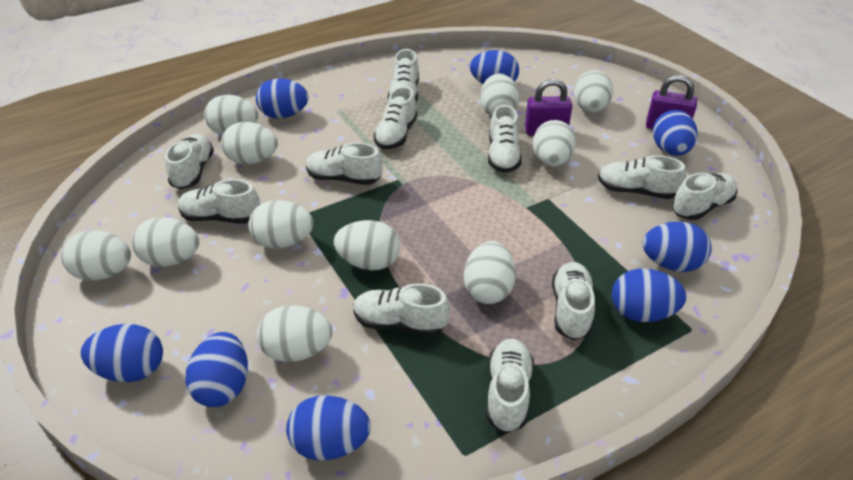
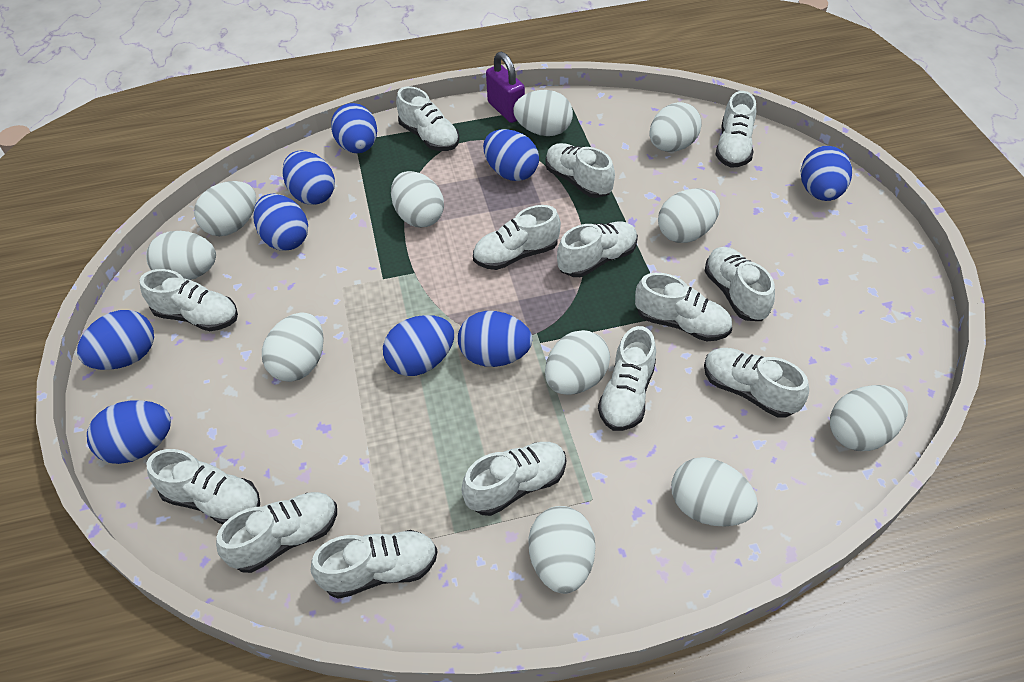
blue egg: [81,324,163,382] [185,332,248,407] [256,78,309,119] [286,396,371,460] [470,50,519,84] [612,269,686,322] [642,222,712,272] [653,110,698,156] = 8 -> [77,310,154,370] [87,400,171,464] [253,194,308,251] [282,151,335,205] [331,103,377,153] [383,315,454,376] [458,311,532,367] [483,129,539,181] [801,146,852,201] = 9
purple padlock: [525,79,572,136] [646,75,697,129] = 2 -> [486,51,525,123] = 1
white shoe: [165,134,214,189] [178,179,260,224] [306,142,383,185] [353,283,450,336] [373,86,417,149] [388,49,419,101] [486,339,534,433] [488,105,522,173] [552,262,595,340] [598,155,686,199] [672,173,738,220] = 11 -> [140,269,238,331] [146,449,260,524] [216,492,337,573] [311,530,438,599] [396,86,460,151] [461,442,566,516] [473,205,561,270] [545,143,615,198] [557,221,638,277] [598,326,656,431] [635,273,732,341] [704,348,809,418] [705,247,775,321] [715,91,756,168] = 14

